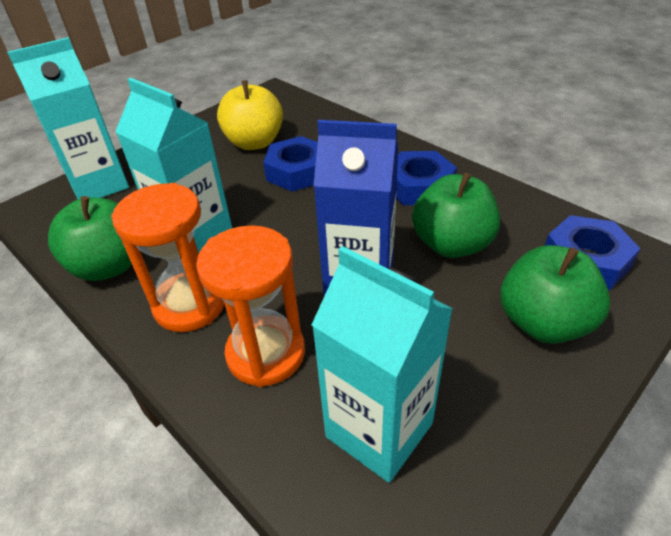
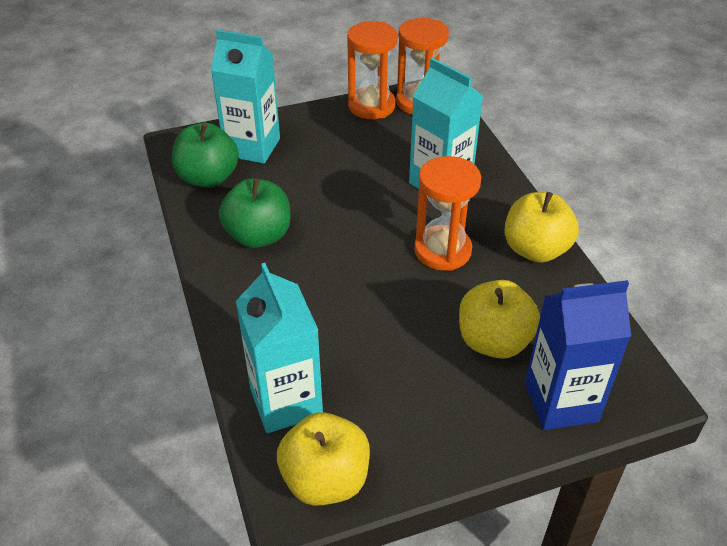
blue nut: [263,136,318,192] [396,151,457,205] [545,215,641,290] = 3 -> none = 0
green apple: [48,196,132,281] [412,173,500,258] [500,245,610,344] = 3 -> [172,123,239,188] [219,179,290,248] = 2
orange hourglass: [111,183,224,332] [196,225,305,387] = 2 -> [347,21,398,119] [396,18,449,114] [414,156,481,271] = 3
yellow apple: [217,80,283,150] = 1 -> [277,412,370,506] [459,280,540,359] [504,192,579,263] = 3

